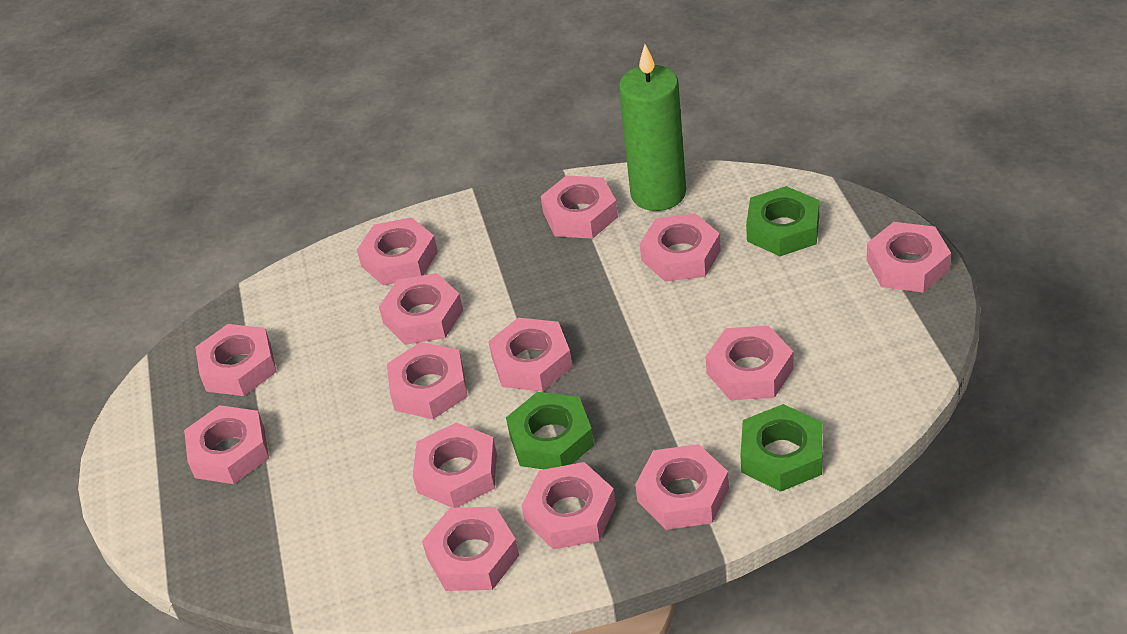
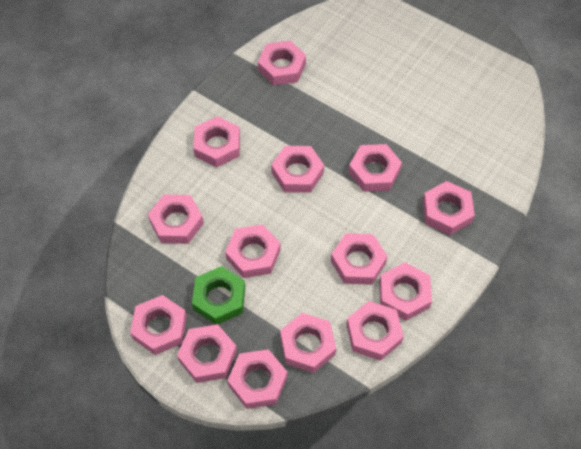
green candle: [619,44,686,211] = 1 -> none = 0
green nut: [506,392,594,469] [740,404,823,492] [746,186,819,256] = 3 -> [192,266,245,324] = 1

